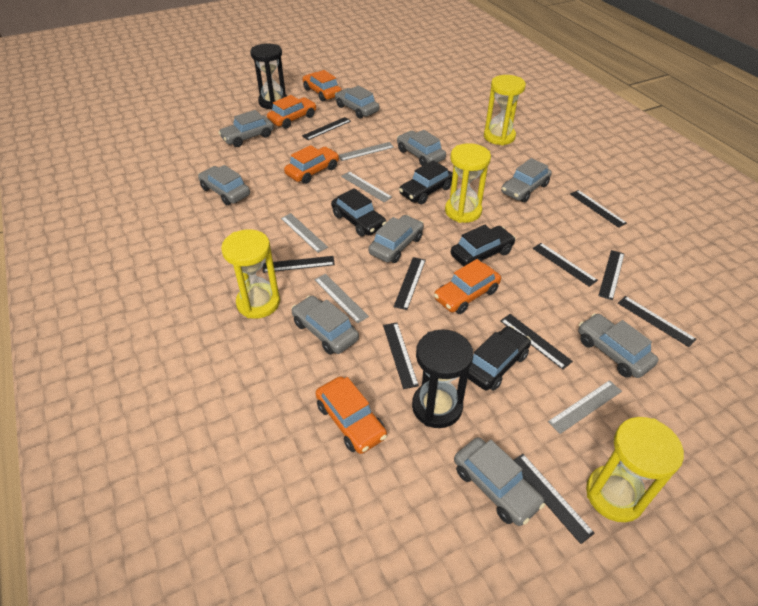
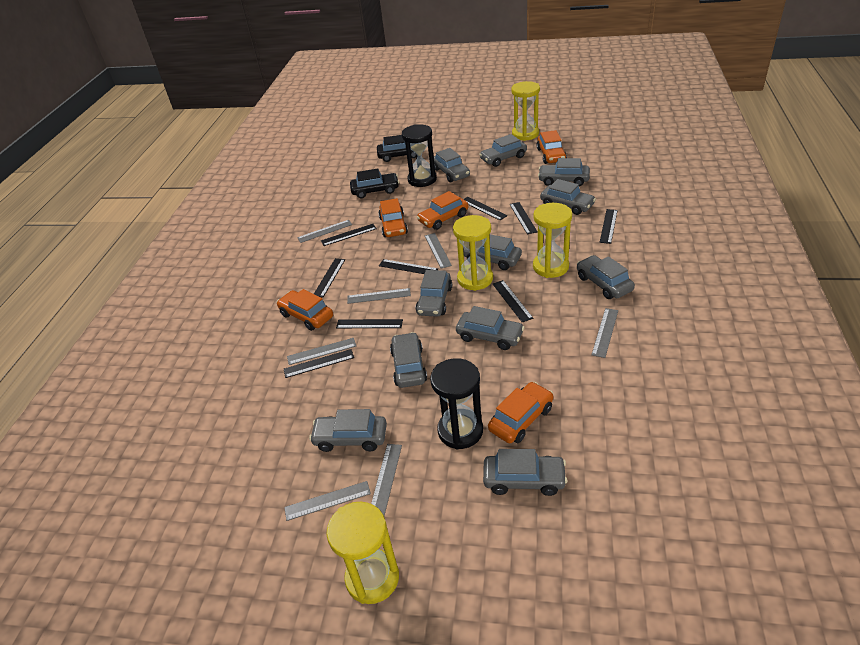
black car: [331,188,386,237] [399,160,453,204] [451,225,516,266] [468,326,531,391] = 4 -> [350,169,399,198] [377,135,416,162] = 2
black ruler: [263,256,335,273] [302,117,351,140] [383,323,419,389] [394,257,426,310] [500,314,573,369] [514,454,595,544] [533,243,598,287] [570,190,627,228] [598,250,624,300] [618,296,696,347] = 10 -> [284,349,354,378] [314,258,345,297] [321,224,377,246] [336,319,403,328] [379,259,438,274] [464,197,507,221] [493,280,533,322] [510,202,538,234] [600,209,618,244] = 9
grey car: [198,165,250,205] [218,110,274,147] [291,296,359,355] [335,86,379,119] [369,215,424,263] [397,130,446,166] [454,437,545,526] [501,158,552,202] [578,313,658,378] = 9 -> [309,409,387,452] [390,332,427,388] [416,270,452,317] [434,148,470,182] [456,306,525,350] [463,234,522,270] [479,134,527,167] [483,449,567,496] [538,158,590,186] [540,179,596,215] [577,255,635,299] = 11
grey ruler: [281,213,328,253] [314,274,369,323] [339,142,394,161] [341,172,392,202] [548,380,622,434] = 5 -> [284,481,371,521] [287,338,356,365] [297,220,352,243] [347,288,411,304] [371,444,402,516] [425,233,452,269] [592,308,618,358] = 7

